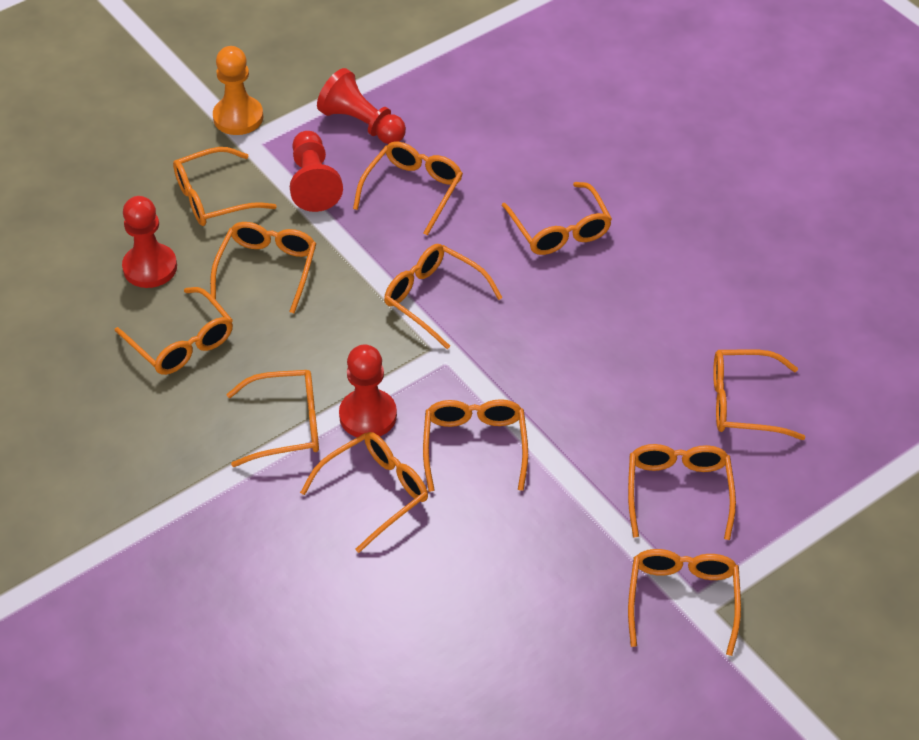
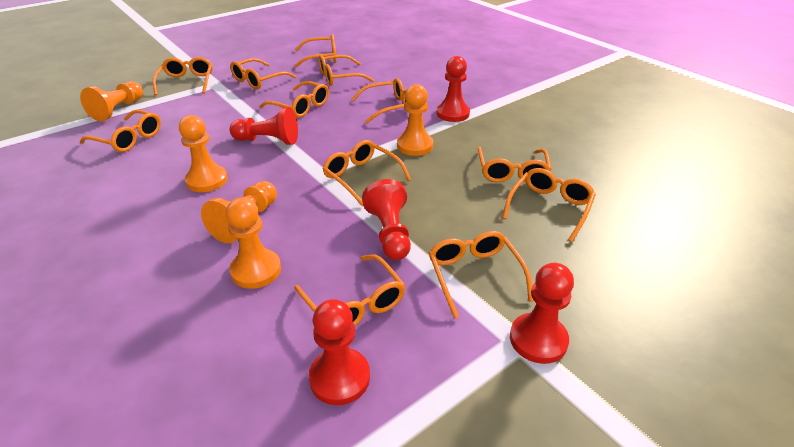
orange pawn: [213,46,263,135] = 1 -> [80,81,143,121] [179,115,228,192] [201,181,277,243] [226,197,281,289] [397,84,433,156] = 5
red pawn: [122,196,177,288] [290,131,343,212] [317,68,406,144] [339,344,397,437] = 4 -> [230,107,298,145] [309,299,370,405] [362,179,411,260] [437,56,470,122] [510,263,574,364] = 5

